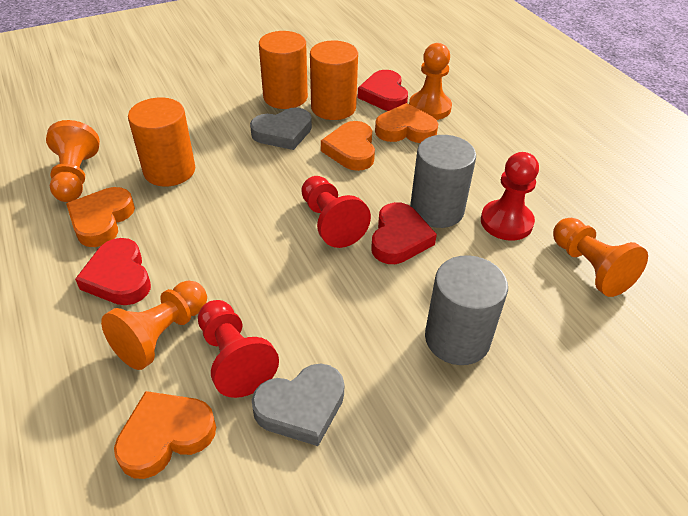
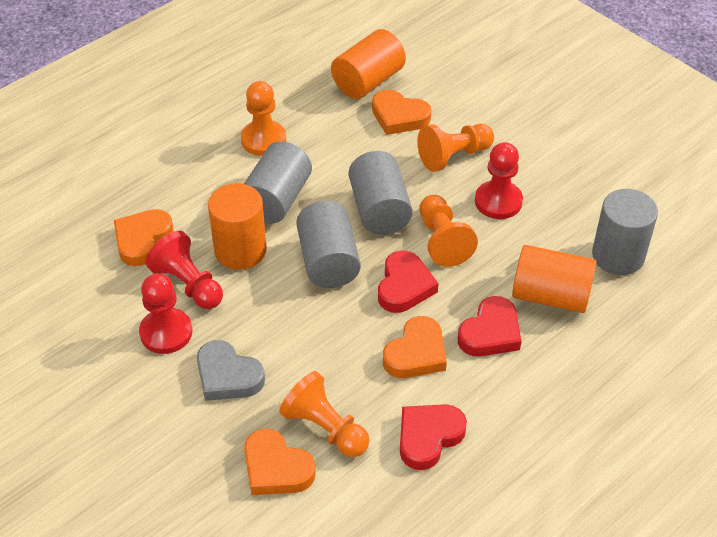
grey cylinder: [410,135,476,228] [425,255,508,365] = 2 -> [244,141,312,224] [296,201,361,288] [349,151,413,235] [592,189,658,275] = 4
grey heart: [250,107,312,150] [252,363,344,446] = 2 -> [197,340,265,401] = 1

